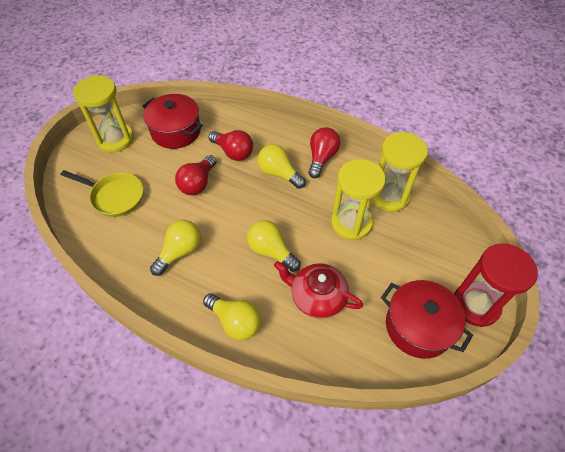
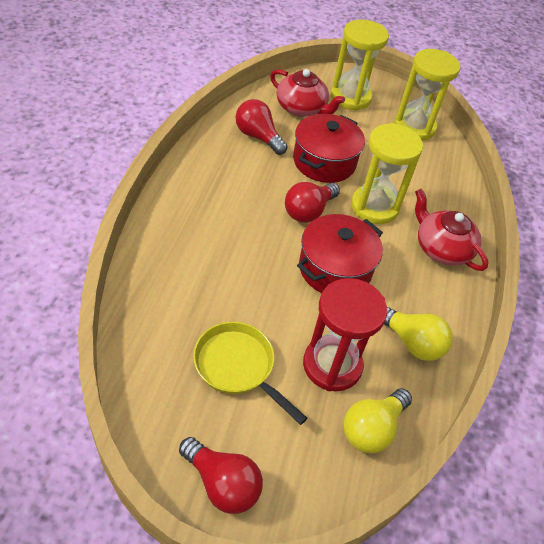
red teapot: [274,261,363,319] = 1 -> [270,69,345,117] [415,189,488,271] = 2
yellow light bulb: [150,220,201,276] [203,293,261,340] [247,220,301,272] [258,144,306,189] = 4 -> [344,388,412,453] [384,307,453,361] = 2

